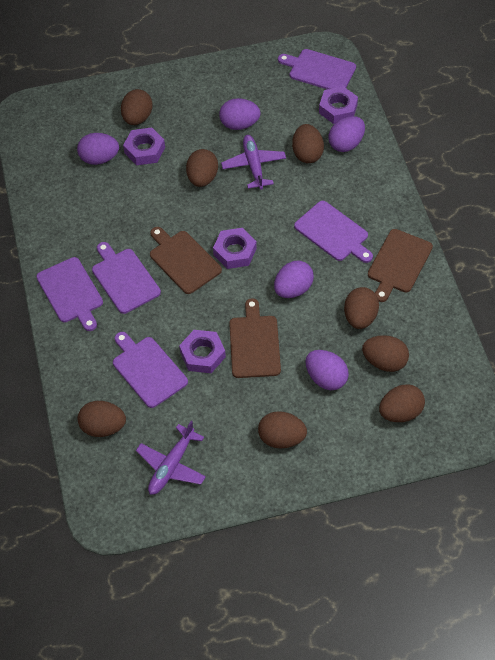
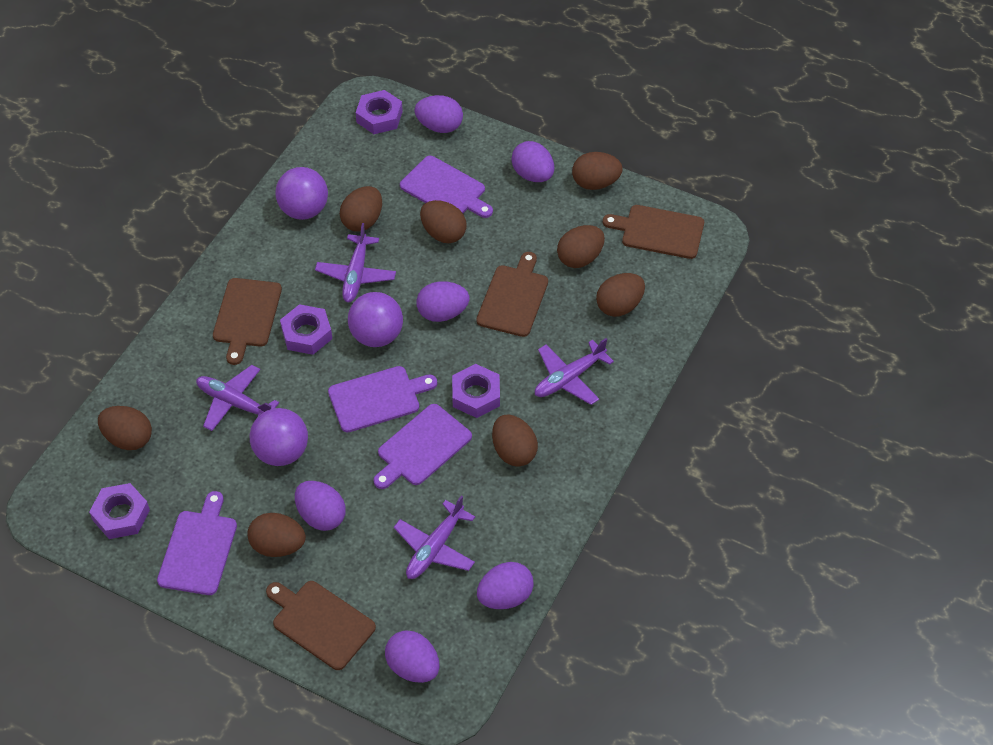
brown cutting board: [150,227,222,294] [229,298,281,378] [368,229,433,302] = 3 -> [213,278,282,365] [266,581,376,670] [476,252,548,337] [603,205,704,259] = 4
purple ball: none = 0 -> [250,408,308,466] [275,167,328,220] [348,292,403,347] = 3
purple cutting board: [36,257,103,331] [92,242,161,314] [113,332,188,408] [278,49,356,90] [294,201,373,263] = 5 -> [157,491,237,595] [328,366,437,432] [373,404,472,489] [400,156,493,218] = 4
purple egg: [77,133,119,165] [219,98,261,130] [274,261,314,298] [306,350,349,390] [329,116,365,152] = 5 -> [295,481,346,531] [385,630,440,683] [415,95,463,133] [416,281,469,322] [477,562,534,609] [511,141,554,182] = 6
purple plane: [136,421,206,495] [221,135,286,190] = 2 -> [196,365,279,431] [315,223,396,302] [394,496,475,579] [535,338,614,405] = 4

